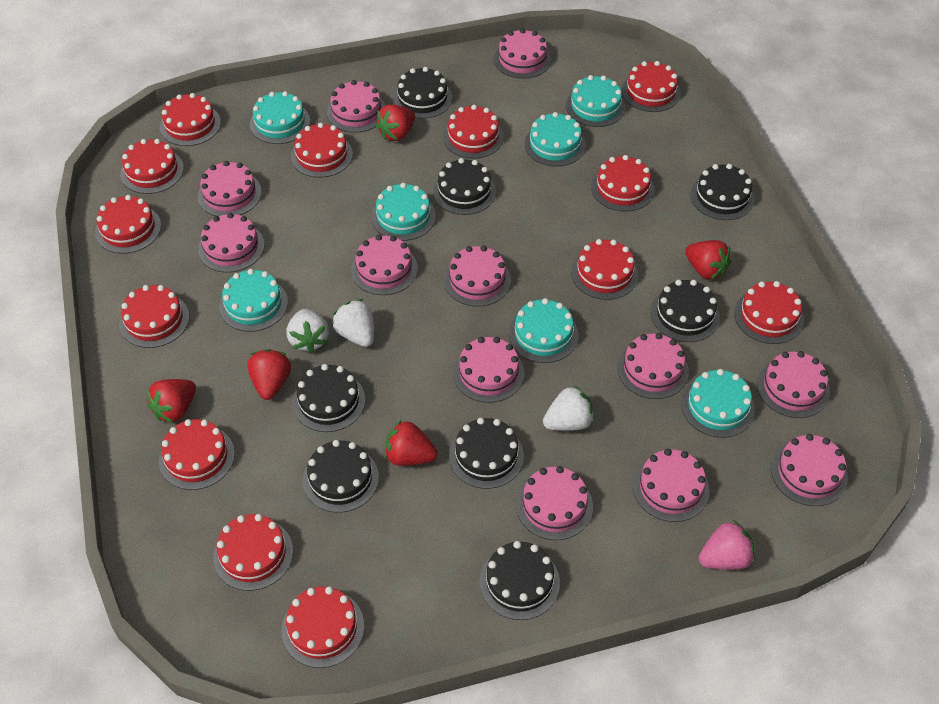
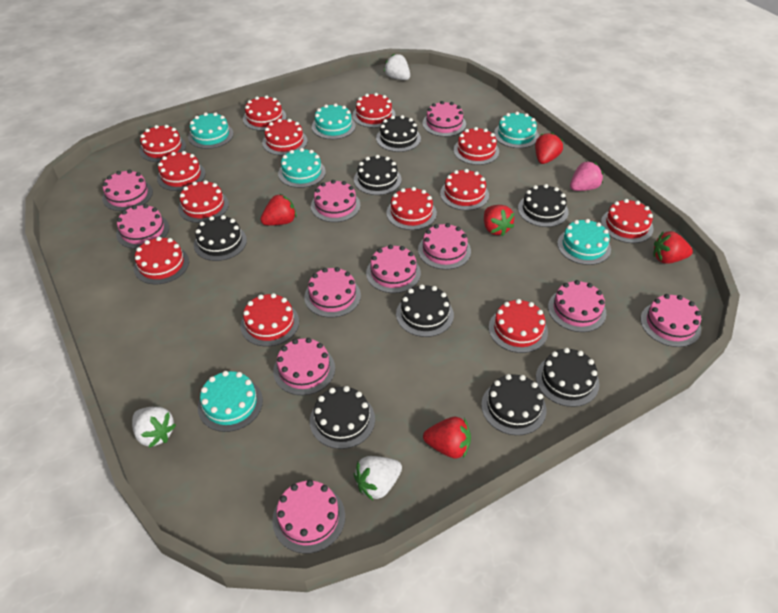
pink cake: [198,161,262,216] [198,213,265,273] [327,80,386,133] [351,235,418,295] [444,246,511,307] [453,337,524,403] [494,29,551,79] [516,466,593,540] [617,333,689,399] [633,449,710,522] [757,351,830,418] [771,434,848,506] = 12 -> [102,170,153,211] [116,204,169,249] [272,480,345,554] [273,338,335,395] [304,267,361,318] [311,180,360,222] [366,245,421,293] [418,223,471,270] [423,101,466,137] [548,280,606,332] [641,294,701,347] = 11
turquoise cake: [219,269,288,332] [250,91,310,144] [371,183,436,241] [509,298,578,363] [525,112,586,166] [566,75,626,127] [681,369,755,438] = 7 -> [188,112,233,149] [198,371,263,432] [278,148,326,188] [312,103,356,139] [494,112,539,148] [557,219,611,265] = 6

